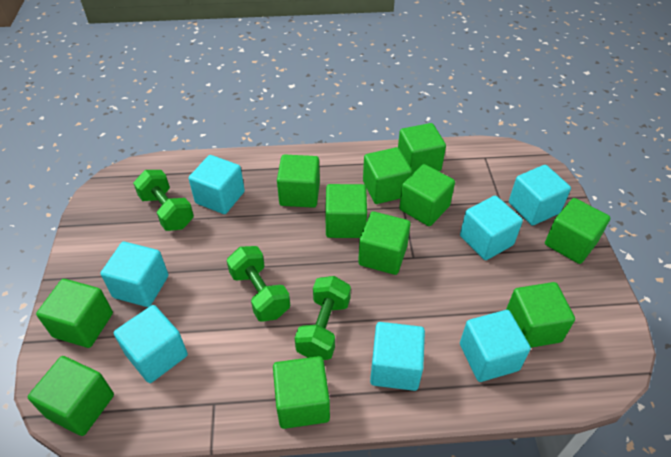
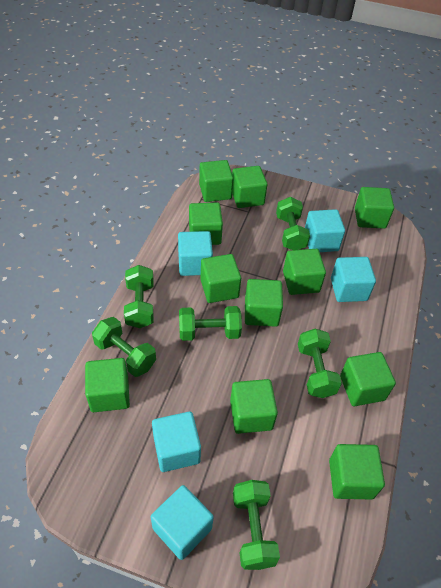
green dumbbell: [133,170,194,231] [226,246,290,322] [295,276,351,360] = 3 -> [92,317,156,377] [124,265,154,328] [179,306,242,341] [233,480,280,570] [276,197,310,250] [298,329,342,398] = 6
turquoise cube: [101,242,168,307] [114,305,188,383] [188,155,245,214] [370,322,425,391] [460,196,523,260] [460,310,531,382] [509,165,571,226] = 7 -> [151,485,214,560] [152,412,201,472] [178,231,213,276] [305,209,345,252] [331,257,376,302] = 5

